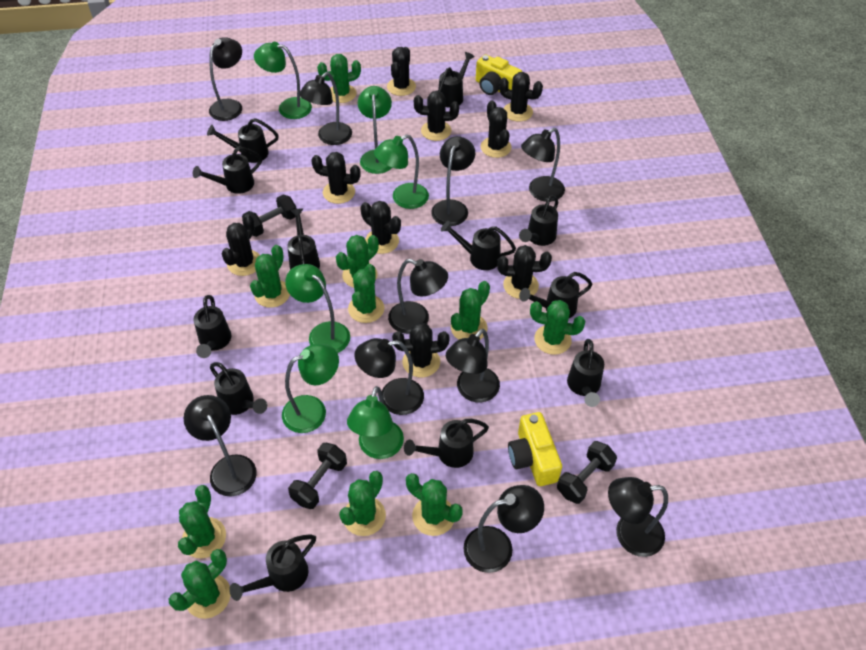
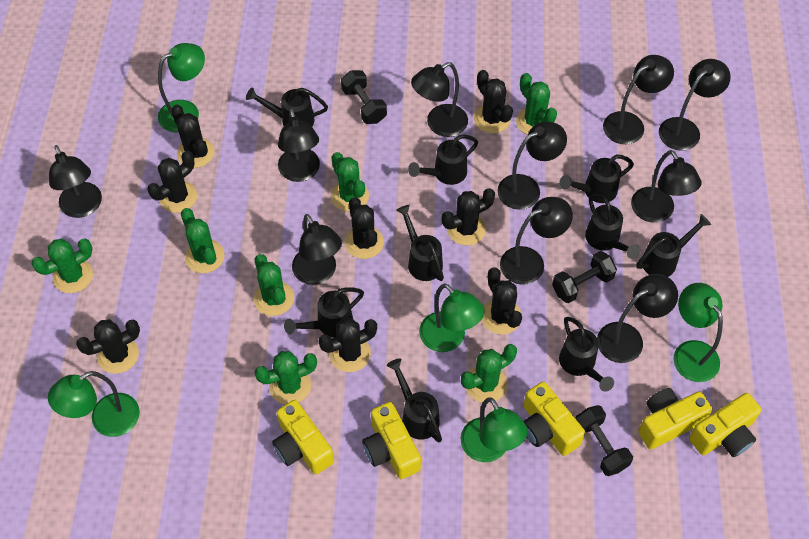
black cactus: [222,214,260,276] [311,152,361,204] [360,201,401,254] [387,47,416,96] [392,322,450,377] [414,91,459,141] [481,101,511,158] [497,245,552,299] [499,72,543,122] = 9 -> [76,319,140,374] [147,151,197,213] [171,105,214,168] [318,318,377,372] [345,197,384,259] [442,188,495,246] [474,70,513,133] [482,267,522,334] = 8
black watering can: [193,147,262,194] [194,295,231,358] [207,118,279,163] [210,362,267,415] [229,534,316,601] [287,208,320,270] [404,419,489,468] [438,52,475,108] [441,221,516,270] [519,195,558,246] [519,272,592,318] [567,339,604,407] = 12 -> [246,87,328,126] [284,287,364,337] [387,358,442,443] [396,205,444,281] [408,134,478,185] [559,317,614,392] [560,155,634,203] [585,194,640,259] [636,214,711,277] = 9
green cactus: [169,549,231,619] [178,485,226,558] [250,245,290,308] [317,54,361,103] [336,235,379,288] [339,471,386,536] [348,264,384,323] [406,473,463,536] [451,281,490,340] [530,300,585,355] = 10 -> [31,239,93,293] [181,208,225,273] [254,254,294,316] [254,351,317,405] [331,152,369,212] [461,344,517,403] [516,73,557,135] = 7
green lamp: [254,42,312,119] [282,344,339,433] [285,264,350,353] [347,386,404,459] [358,86,392,174] [374,134,429,209] = 6 -> [48,371,140,437] [158,43,205,133] [419,283,485,352] [461,397,527,462] [673,283,723,382] = 5
yellow camera: [476,55,522,95] [508,412,562,486] = 2 -> [272,400,334,474] [362,402,421,479] [523,381,585,456] [638,388,712,449] [689,393,762,457] = 5

